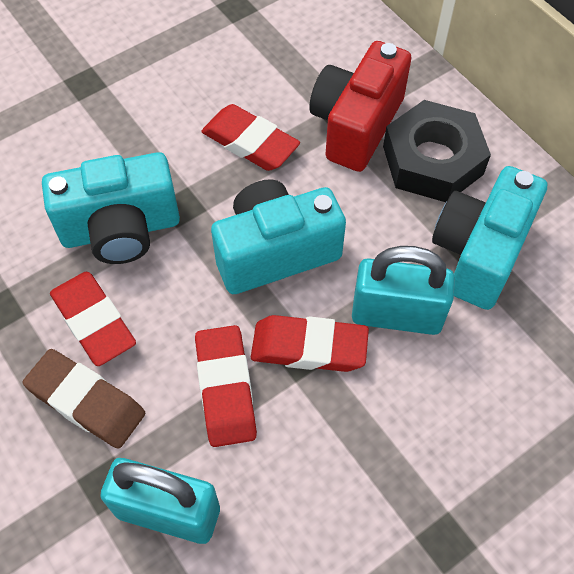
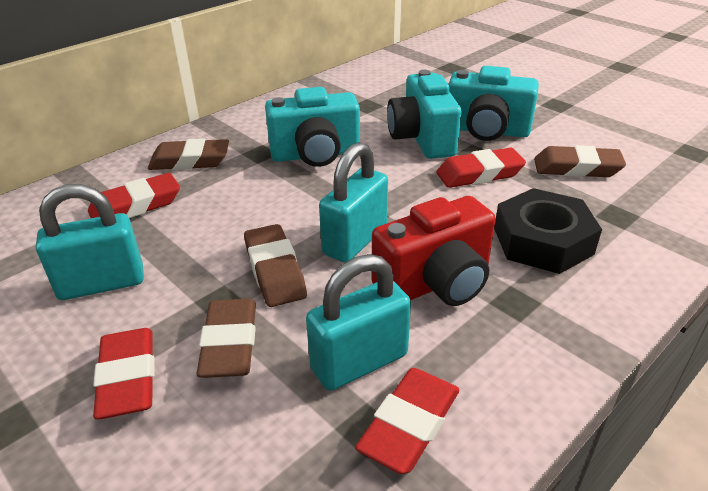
brown eraser: [23,349,145,448] = 1 -> [148,138,229,170] [196,299,256,378] [244,224,307,307] [534,145,626,177] = 4
turquoise padlock: [100,458,220,544] [352,246,455,335] = 2 -> [36,184,144,300] [306,254,411,391] [319,142,388,263] = 3

